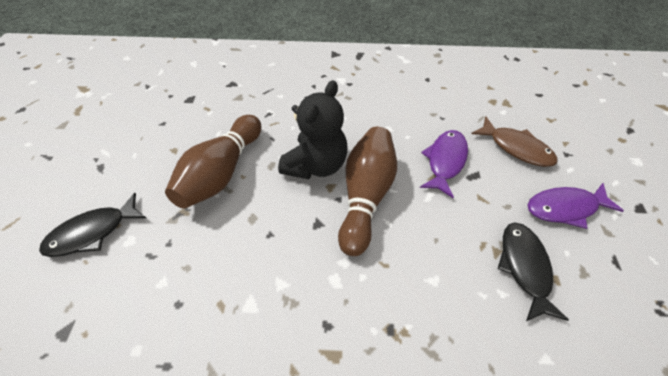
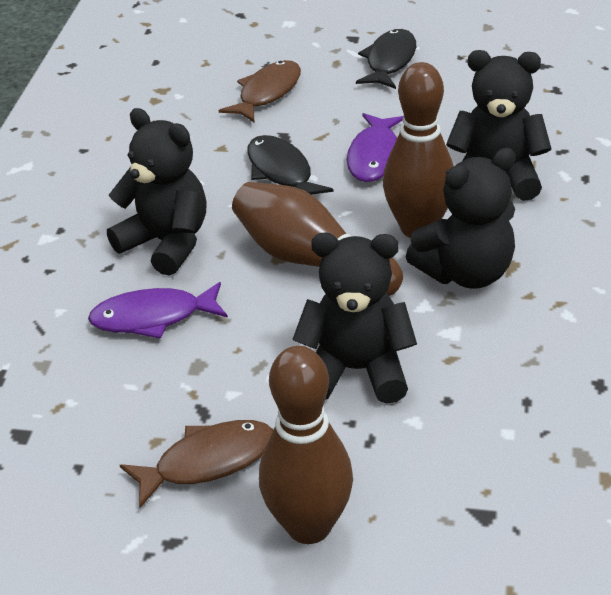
black teddy bear: [278,80,348,179] = 1 -> [107,108,207,276] [292,233,417,404] [406,148,516,289] [446,50,551,201] = 4
brown bowling pin: [165,115,261,209] [338,127,397,256] = 2 -> [232,182,403,296] [259,346,353,544] [383,62,454,238] = 3
brown fish: [471,117,558,167] = 1 -> [120,420,273,508] [219,60,301,123] = 2

